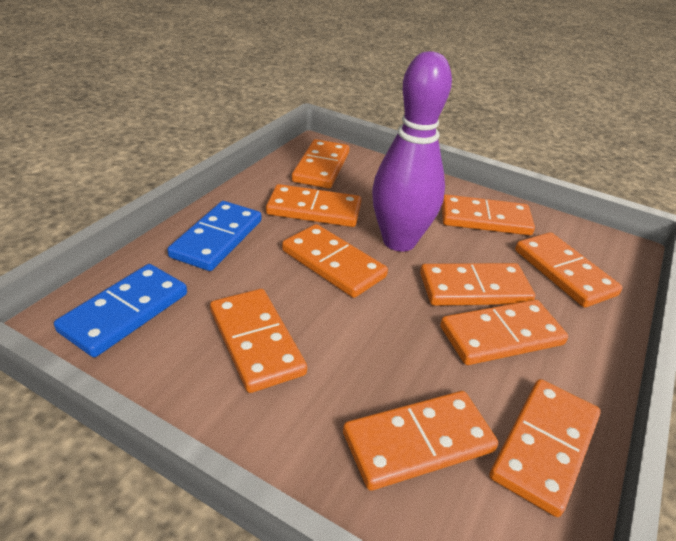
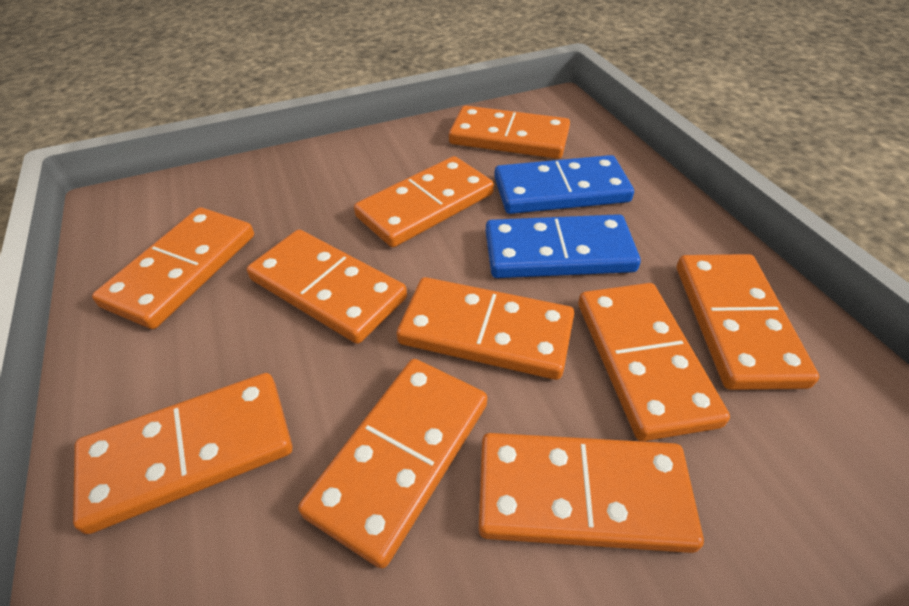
purple bowling pin: [372,51,452,252] = 1 -> none = 0

